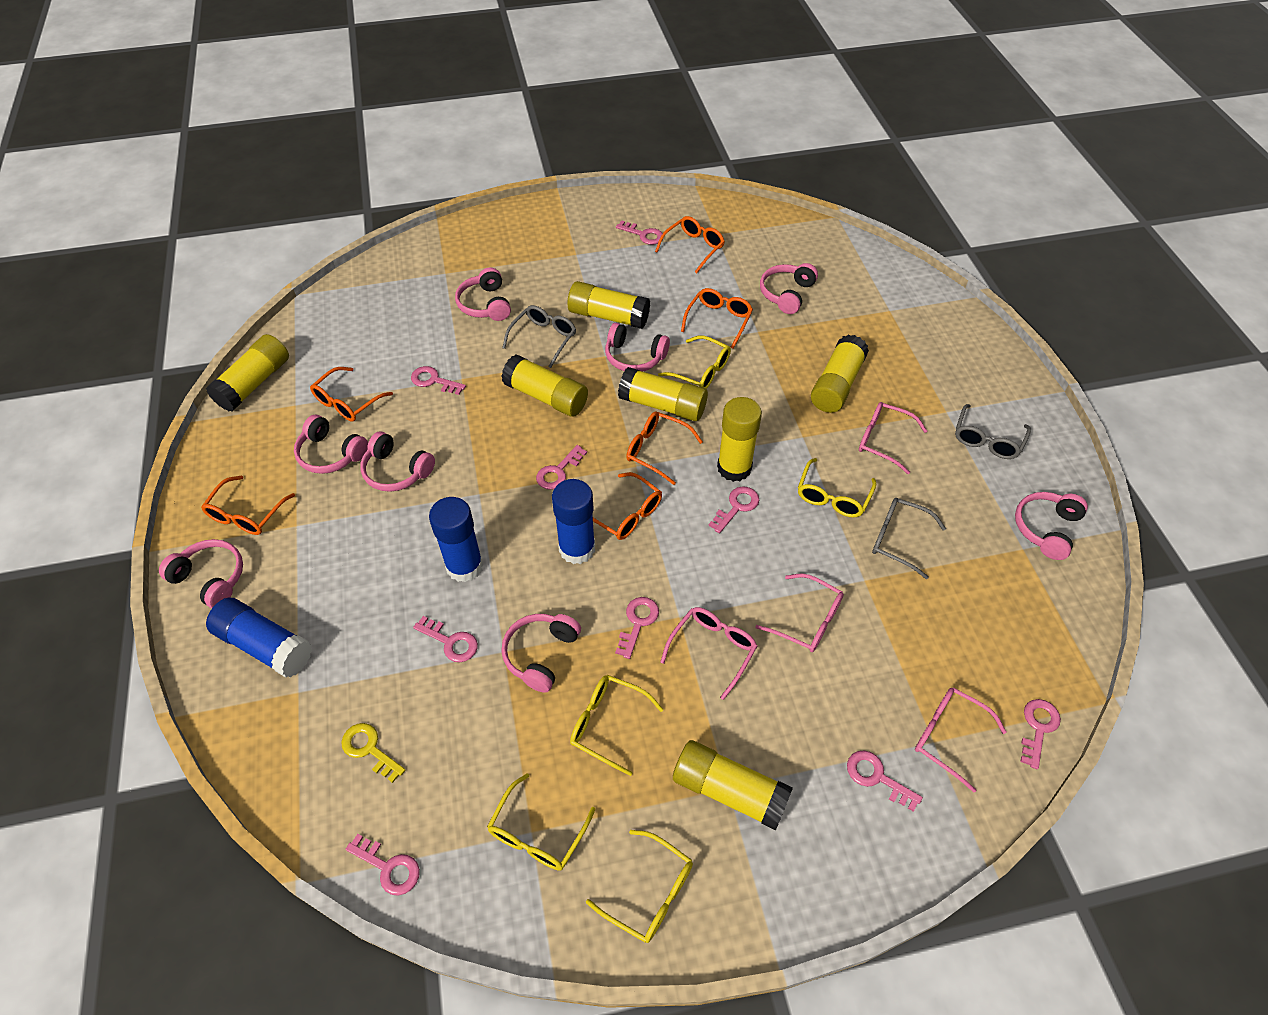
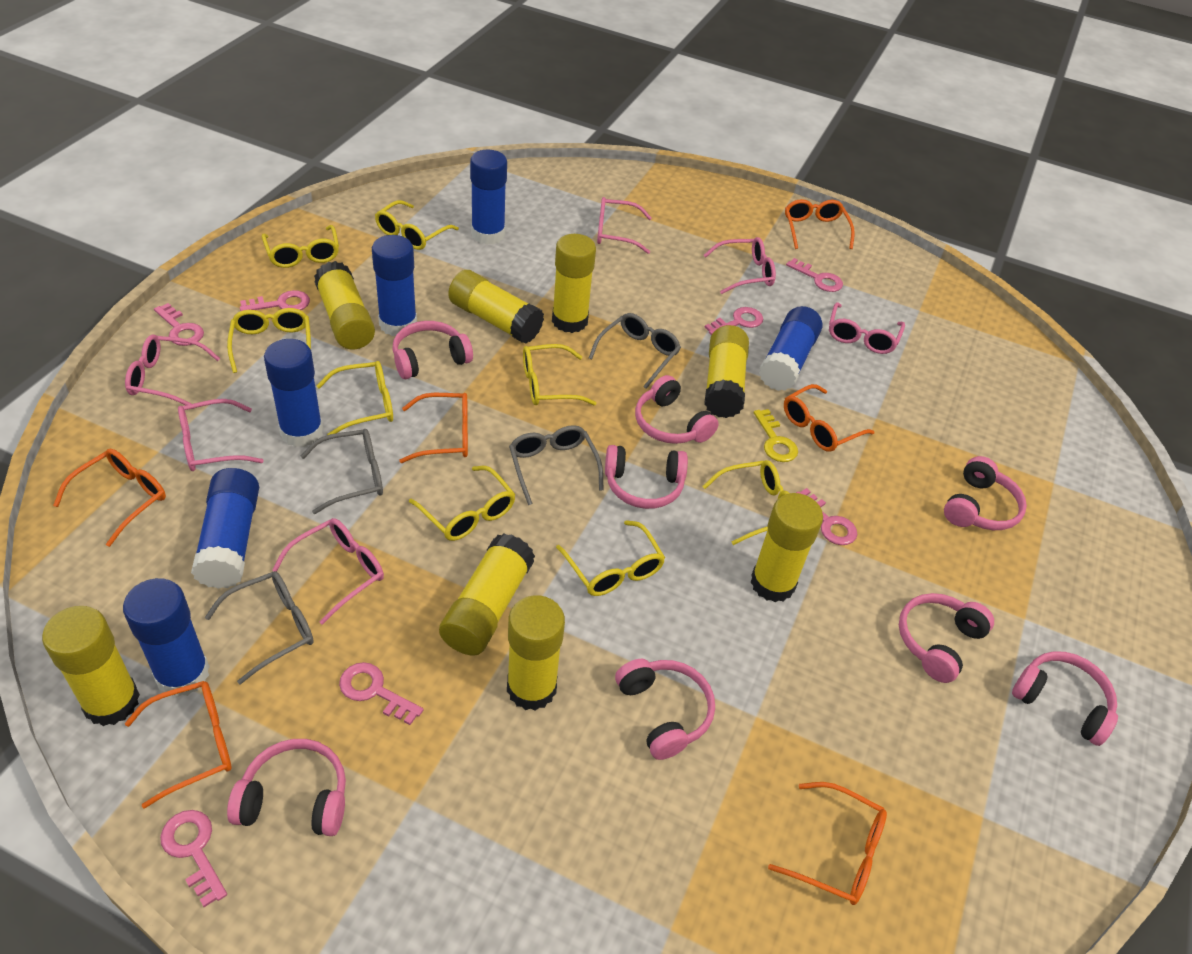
blue glue stick: [206,597,312,678] [429,497,483,582] [552,479,595,564] = 3 -> [123,578,210,697] [191,468,259,589] [264,339,323,447] [372,235,417,336] [470,150,507,245] [759,306,822,391] = 6
grey glasses: [502,305,576,368] [872,498,946,579] [955,404,1031,459] = 3 -> [205,571,314,684] [301,429,383,514] [509,425,604,505] [589,313,681,389] = 4
pink glasses: [661,607,757,700] [755,573,844,652] [859,402,927,474] [915,688,1006,792] = 4 -> [125,335,220,409] [178,399,264,471] [272,518,384,625] [597,197,652,254] [704,237,776,294] [829,302,905,354] = 6
pink key: [345,834,420,896] [411,366,466,395] [413,616,478,662] [536,445,587,490] [615,597,659,659] [616,221,663,245] [709,486,759,533] [847,750,923,812] [1020,699,1061,769] = 9 -> [154,303,204,346] [160,810,227,907] [240,290,310,311] [339,662,424,725] [705,307,763,335] [786,258,843,292] [796,488,857,545] = 7
yellow glasses: [487,773,595,871] [570,675,664,776] [586,830,693,943] [658,336,731,389] [798,458,876,517] = 5 -> [227,308,311,373] [262,225,339,268] [317,361,393,435] [375,200,459,250] [409,466,516,541] [523,344,596,405] [556,520,665,596] [702,460,789,545] = 8
yellow glue stick: [206,334,289,412] [501,355,588,417] [568,281,650,329] [618,367,708,421] [673,740,793,830] [717,397,762,482] [811,335,869,413] = 7 -> [42,606,140,726] [314,261,375,349] [439,533,535,656] [448,270,544,344] [507,595,565,711] [552,234,596,333] [704,325,749,418] [750,493,823,602] = 8

